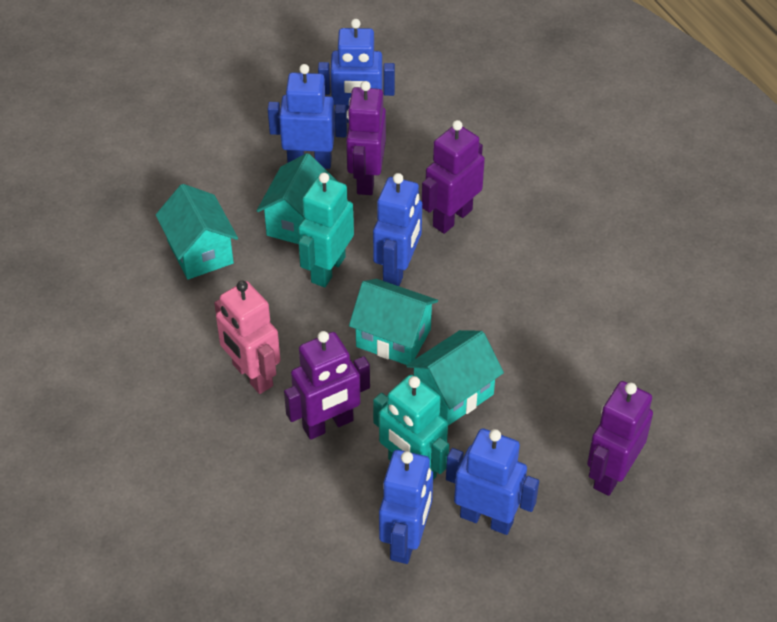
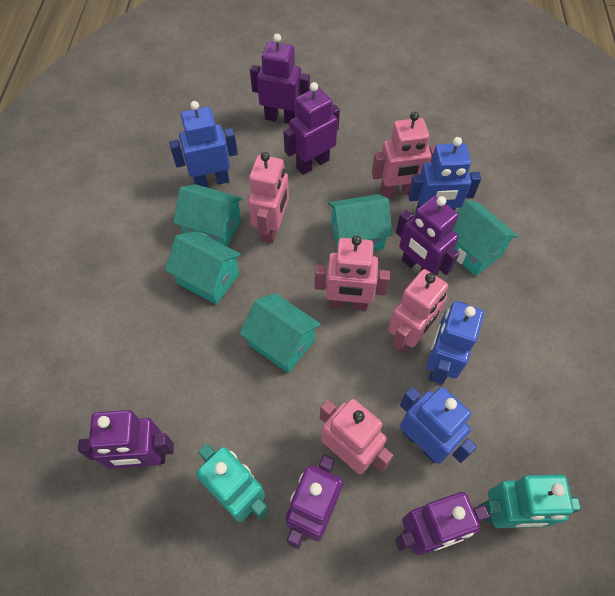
blue robot: [268,64,347,169] [318,19,395,123] [373,173,422,286] [379,450,433,564] [446,428,539,535] = 5 -> [169,101,238,187] [400,387,477,464] [408,137,481,211] [426,301,484,384] = 4
pink robot: [214,281,281,394] = 1 -> [248,152,289,243] [315,236,390,310] [320,399,394,475] [372,112,436,198] [388,269,448,353] = 5
purple robot: [284,331,370,440] [346,81,386,195] [422,120,485,234] [587,381,653,496] = 4 -> [78,410,174,469] [250,34,310,124] [283,82,340,175] [286,455,344,549] [395,492,490,555] [396,196,460,276] = 6
turquoise house: [156,184,238,280] [257,153,337,244] [349,279,438,365] [406,330,504,426] = 4 -> [165,231,242,305] [173,184,243,247] [239,293,321,373] [328,194,392,251] [453,200,518,276] = 5

